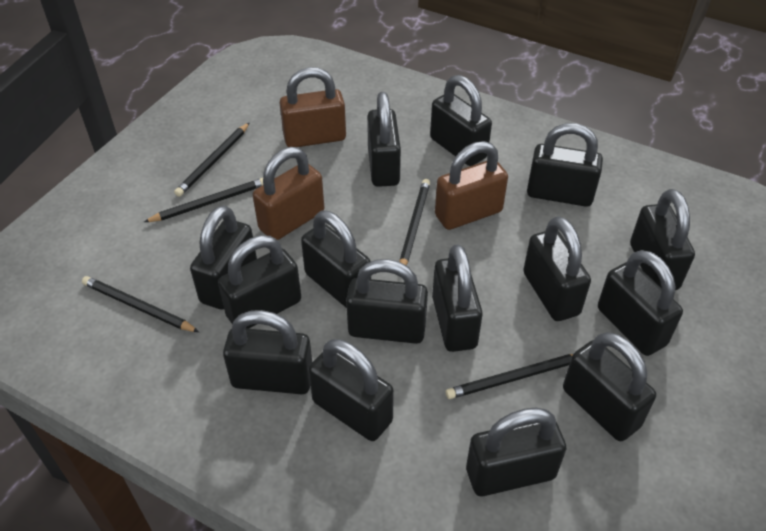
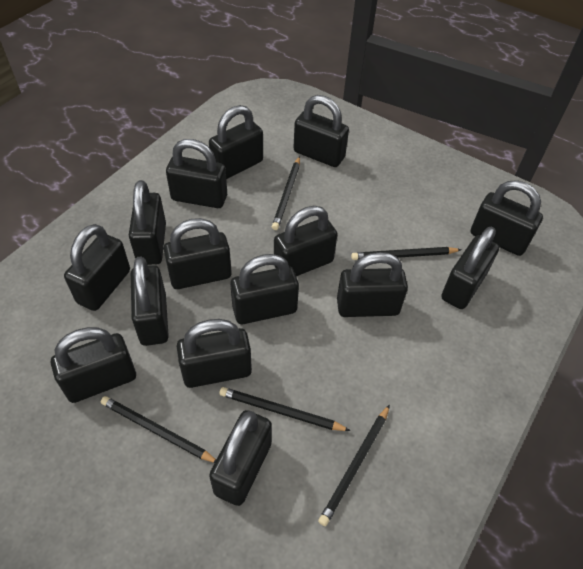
brown padlock: [253,147,324,240] [280,67,346,147] [435,141,508,230] = 3 -> none = 0

